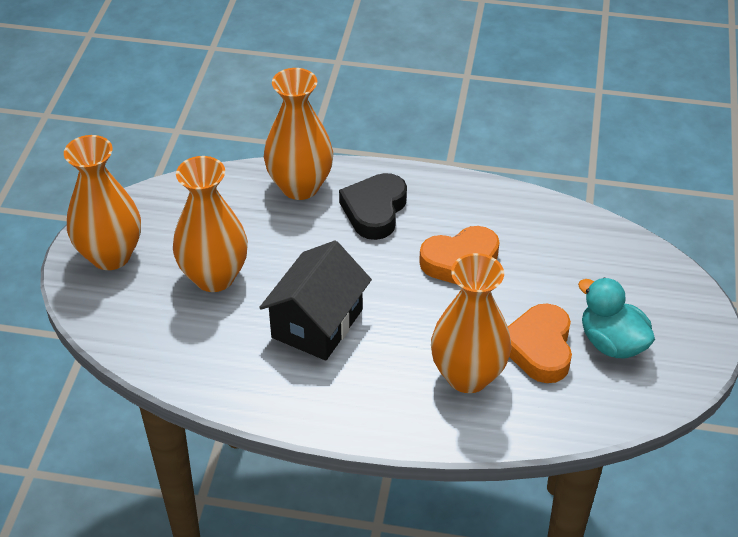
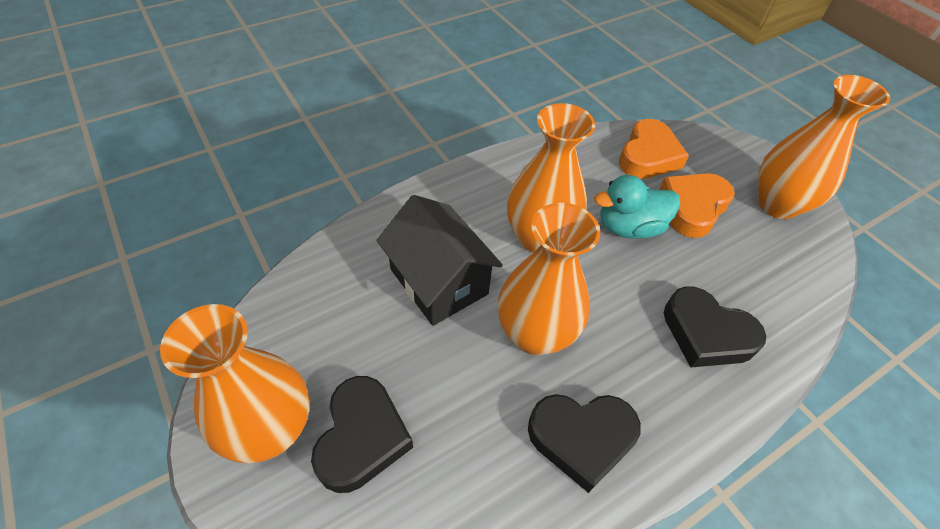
black heart: [339,173,407,240] = 1 -> [311,376,413,493] [528,394,641,493] [664,286,766,367] = 3

